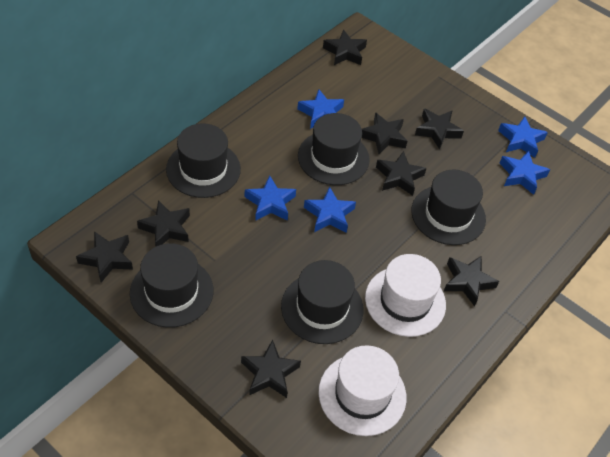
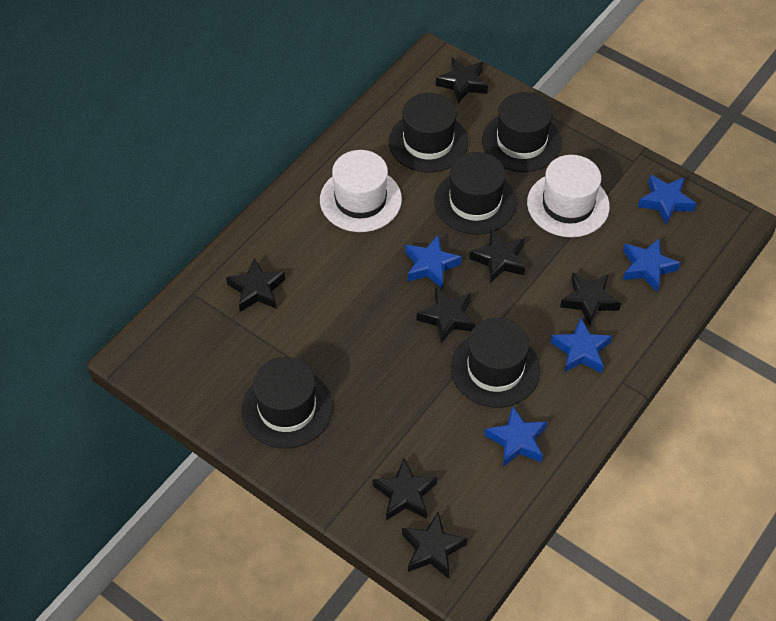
black star: [76,231,133,283] [137,200,190,246] [241,340,301,398] [323,30,367,65] [362,112,407,154] [376,151,426,196] [415,109,464,149] [444,256,499,306] = 8 -> [226,258,286,312] [373,458,437,520] [402,512,468,579] [417,287,475,343] [436,57,488,103] [469,229,525,283] [560,272,621,326] = 7

